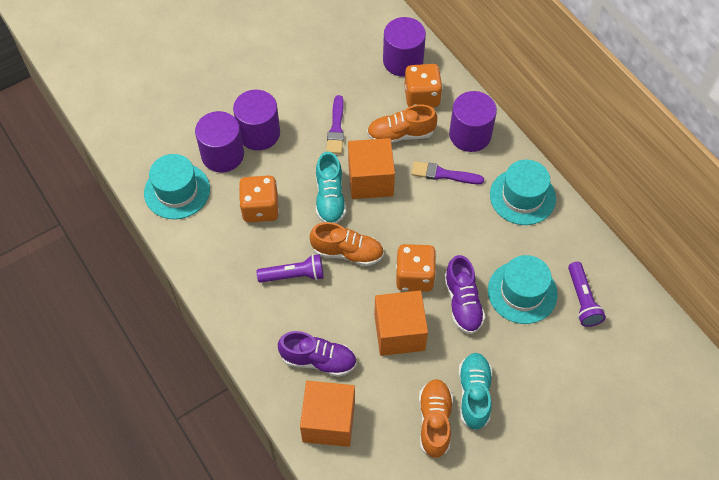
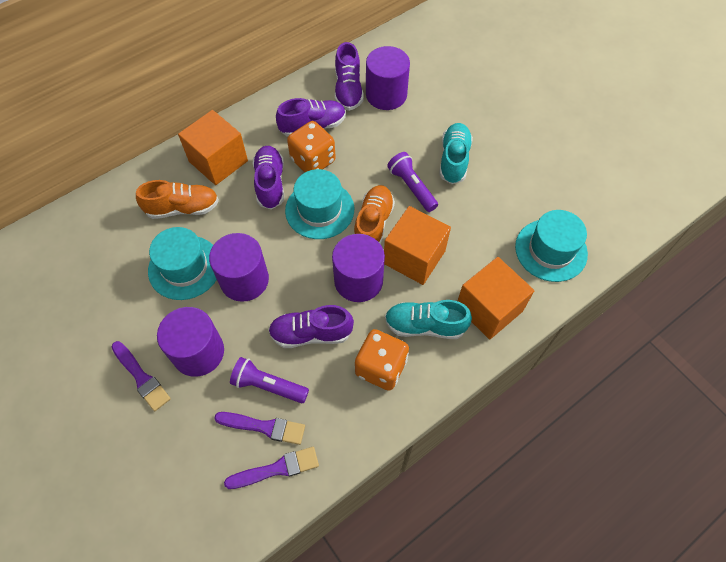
orange dice: [239,176,279,222] [396,244,436,292] [404,64,443,107] = 3 -> [287,121,336,172] [355,329,409,391] = 2
orange shoe: [310,222,384,266] [367,104,437,143] [419,379,453,458] = 3 -> [136,180,219,219] [354,185,395,244] = 2
purple brush: [326,95,344,154] [411,161,484,184] = 2 -> [112,341,171,411] [214,412,305,445] [224,447,319,489] = 3
purple shoe: [278,331,357,377] [444,255,485,334] = 2 -> [253,146,284,210] [268,305,354,348] [276,98,346,137] [335,42,364,111] = 4

